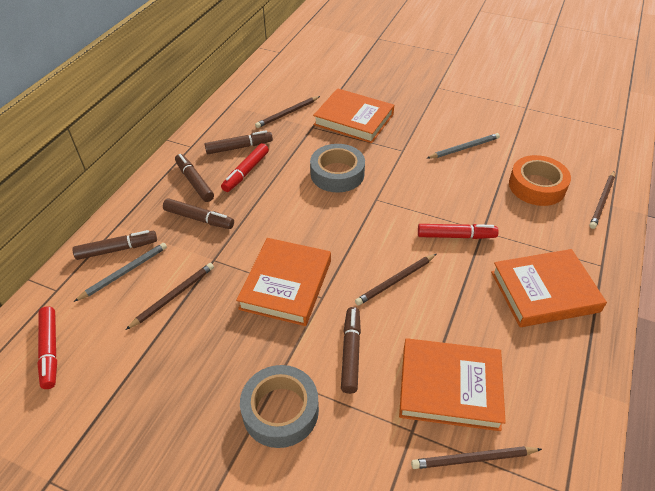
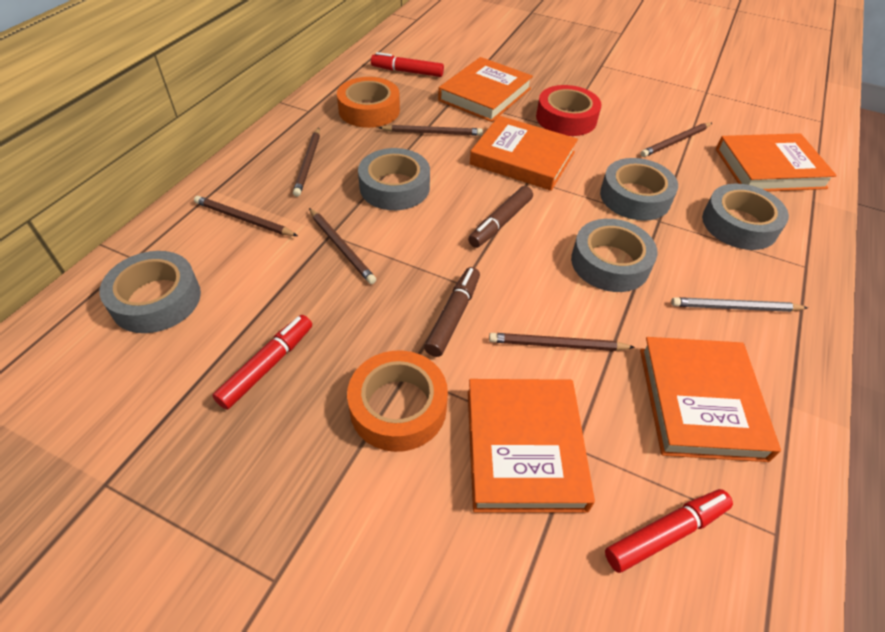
brown marker: [73,230,157,260] [163,198,234,229] [175,154,214,202] [205,130,273,154] [341,307,361,394] = 5 -> [424,267,480,357] [468,186,533,248] = 2
brown pencil: [126,263,214,330] [255,96,320,128] [355,254,436,306] [411,446,542,469] [590,171,615,229] = 5 -> [194,196,298,236] [293,128,320,197] [309,208,376,284] [379,125,483,136] [489,333,635,351] [640,123,712,157] = 6
grey pencil: [74,243,167,302] [427,133,500,159] = 2 -> [671,297,808,312] = 1
grey tape: [240,365,319,448] [310,144,365,193] = 2 -> [99,251,201,333] [358,148,430,210] [571,219,658,292] [600,158,678,221] [702,184,789,250] = 5
orange book: [236,238,331,326] [313,88,394,143] [399,338,506,431] [491,249,607,327] = 4 -> [438,57,533,122] [468,379,595,513] [470,116,578,191] [640,337,781,462] [716,133,837,192] = 5
orange tape: [509,155,571,206] = 1 -> [337,77,400,128] [347,350,448,452] = 2
red tape: none = 0 -> [536,85,601,136] = 1

